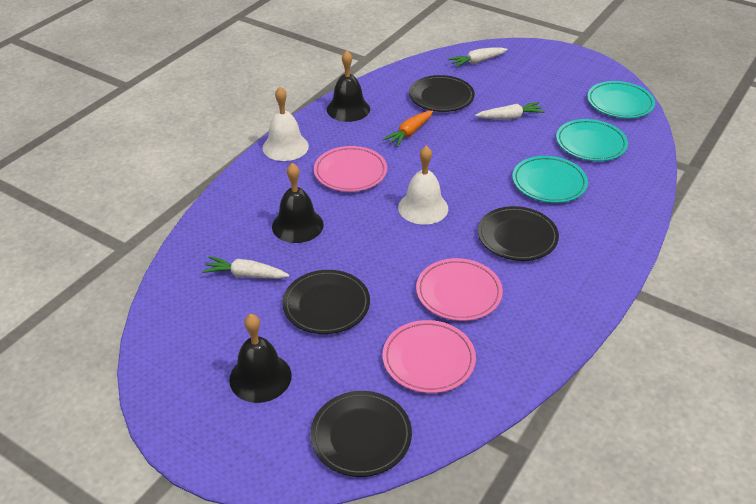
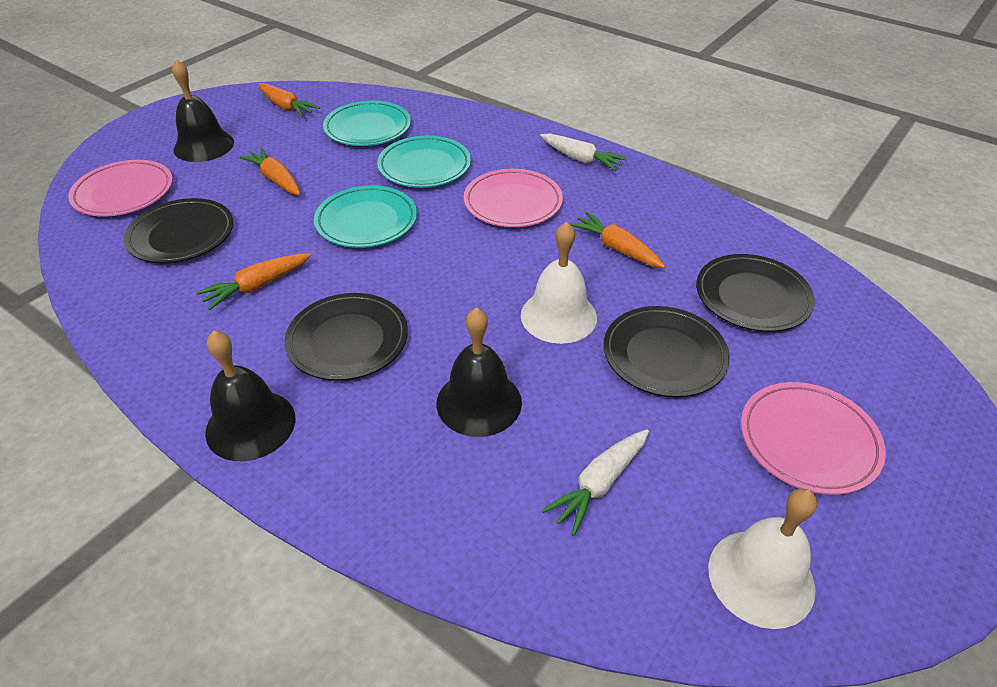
orange carrot: [382,110,433,147] = 1 -> [196,253,311,310] [239,148,300,195] [258,83,320,117] [569,212,665,268] = 4
white carrot: [202,256,289,279] [448,48,507,68] [475,102,545,120] = 3 -> [540,133,628,171] [541,429,649,536] = 2

